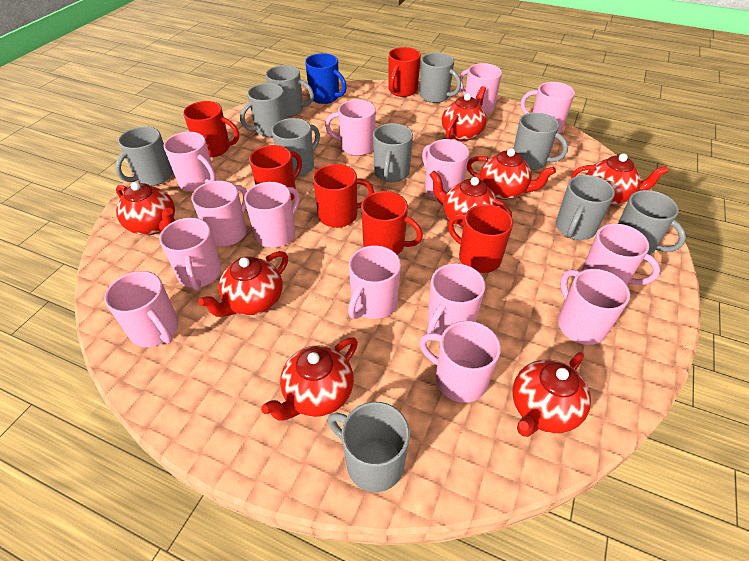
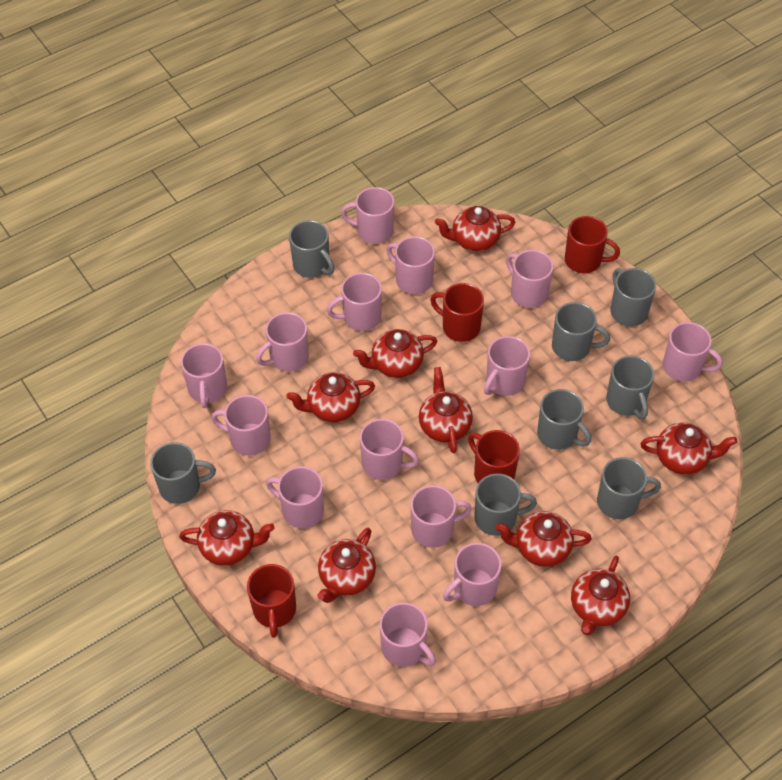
blue mug: [305,53,347,104] = 1 -> none = 0
grey mug: [115,126,173,186] [240,83,287,137] [266,65,314,117] [271,118,320,177] [328,402,410,492] [373,123,413,182] [420,53,461,103] [513,112,568,170] [556,175,615,240] [618,190,686,255] = 10 -> [150,442,216,504] [289,220,334,278] [474,473,537,536] [537,389,591,450] [552,302,610,361] [597,457,661,519] [606,356,654,419] [610,268,656,327] = 8
red mug: [183,101,239,157] [249,145,302,201] [313,164,374,228] [361,191,423,255] [388,47,421,97] [448,204,513,273] = 6 -> [247,564,296,638] [430,283,484,342] [468,430,520,483] [565,216,620,273] = 4
red teapot: [116,182,175,235] [198,251,288,317] [261,337,358,421] [429,171,512,229] [442,86,487,141] [467,148,556,200] [513,352,591,437] [571,154,669,205] = 8 -> [179,510,275,566] [286,372,375,422] [317,528,376,603] [353,329,437,378] [419,367,473,453] [435,206,516,252] [496,511,592,567] [571,556,630,635] [640,422,737,475] = 9

